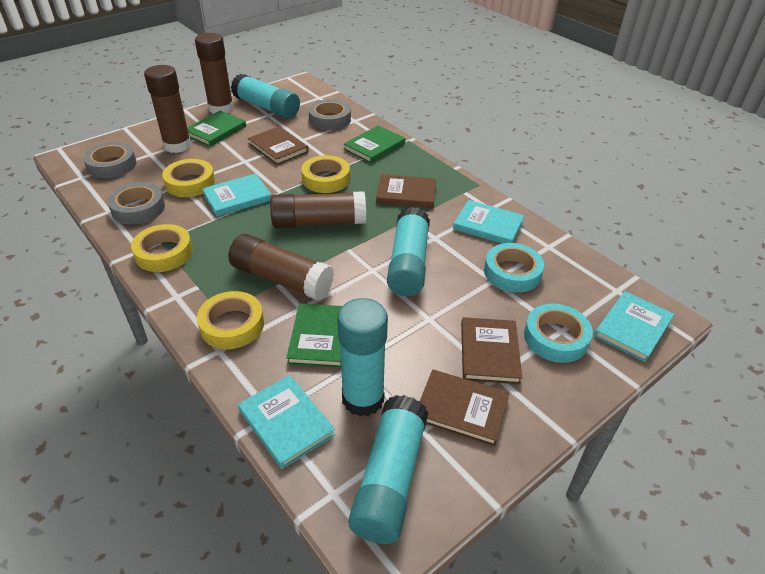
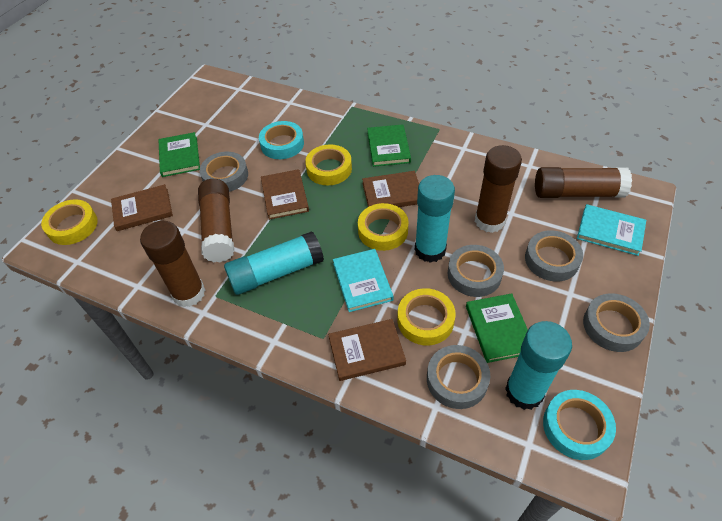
grey tape: [83,142,137,178] [107,182,165,224] [308,99,351,130] = 3 -> [200,152,248,192] [427,345,490,409] [447,245,504,297] [525,230,583,282] [583,293,650,352] = 5
turquoise book: [202,174,271,217] [238,375,335,469] [453,200,525,244] [594,291,674,362] = 4 -> [333,249,394,312] [577,204,646,256] = 2
turquoise glue stick: [231,74,300,119] [337,298,388,416] [348,395,429,544] [387,207,430,296] = 4 -> [224,231,324,295] [415,175,455,263] [505,321,572,410] = 3

